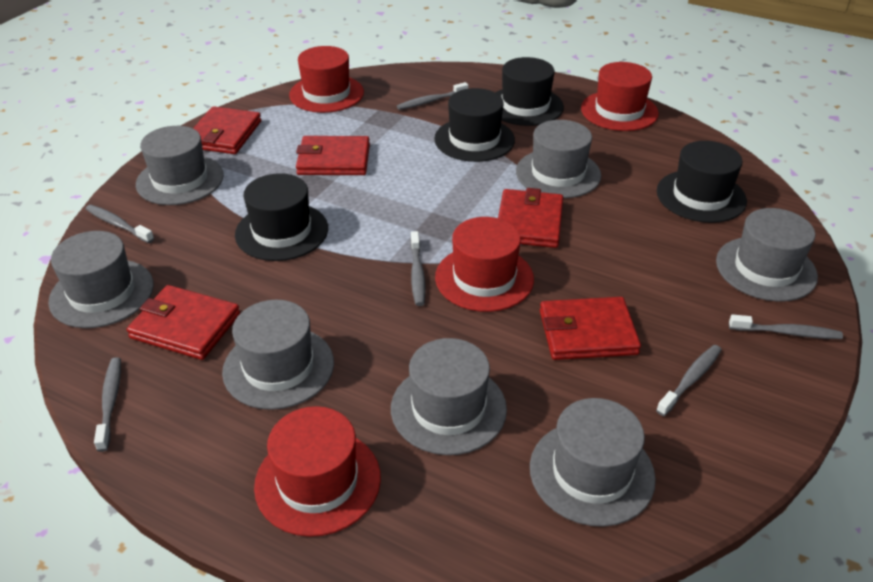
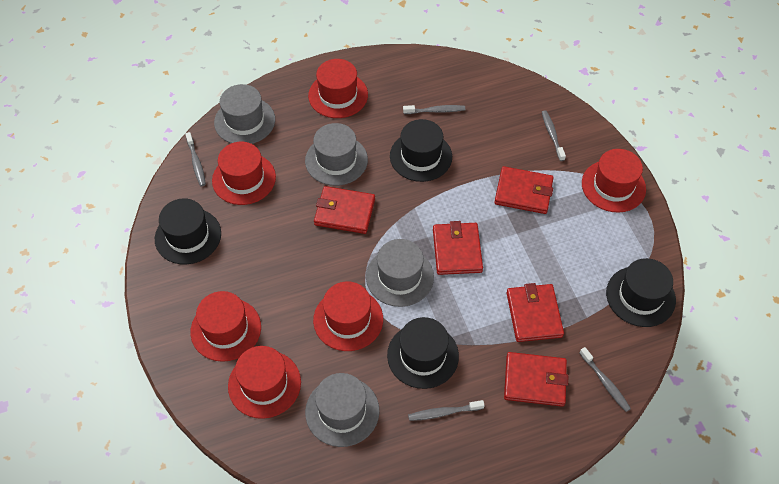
grey hat: [48,231,154,328] [136,126,224,205] [222,300,334,410] [391,338,507,455] [516,120,601,198] [530,398,656,527] [716,208,818,302] = 7 -> [214,84,275,144] [305,123,368,186] [305,373,380,447] [366,239,434,307] = 4
grey toothbrush: [86,205,154,243] [94,357,121,452] [397,82,468,110] [410,231,426,306] [656,345,722,416] [729,314,843,339] = 6 -> [185,132,206,186] [403,105,465,114] [408,400,485,421] [542,110,566,161] [579,347,631,412] = 5
red hat: [254,406,381,537] [289,46,364,113] [435,217,534,312] [581,62,659,131] = 4 -> [190,291,261,362] [212,142,276,205] [228,346,301,419] [308,59,368,118] [313,282,383,351] [582,149,646,213] = 6

